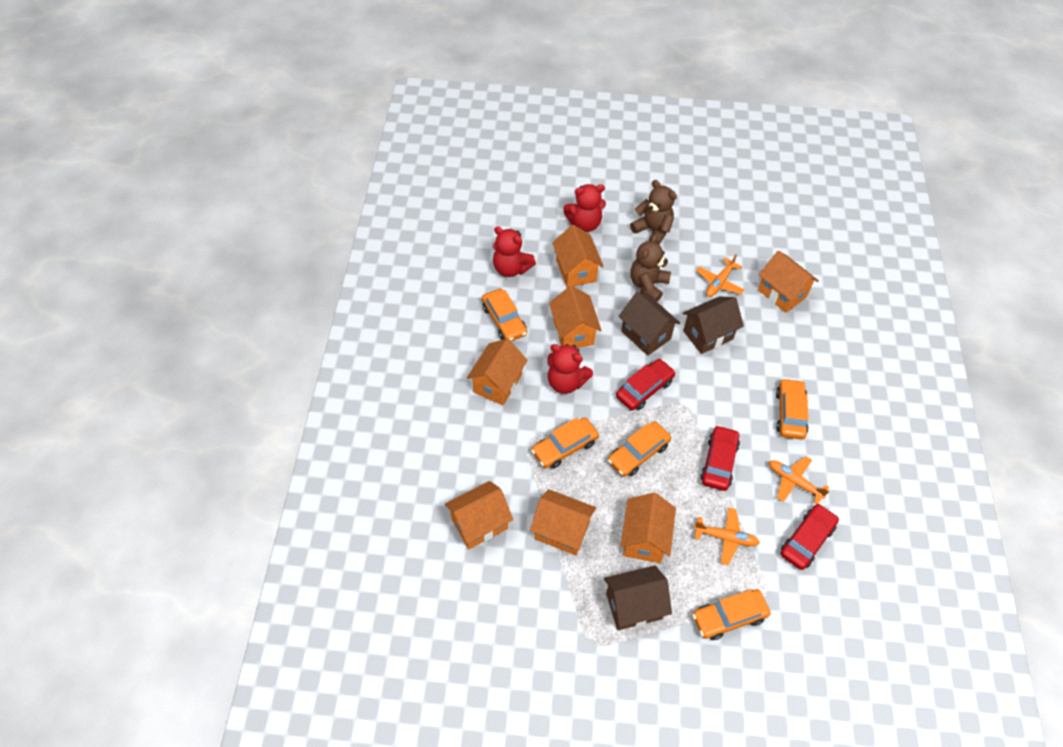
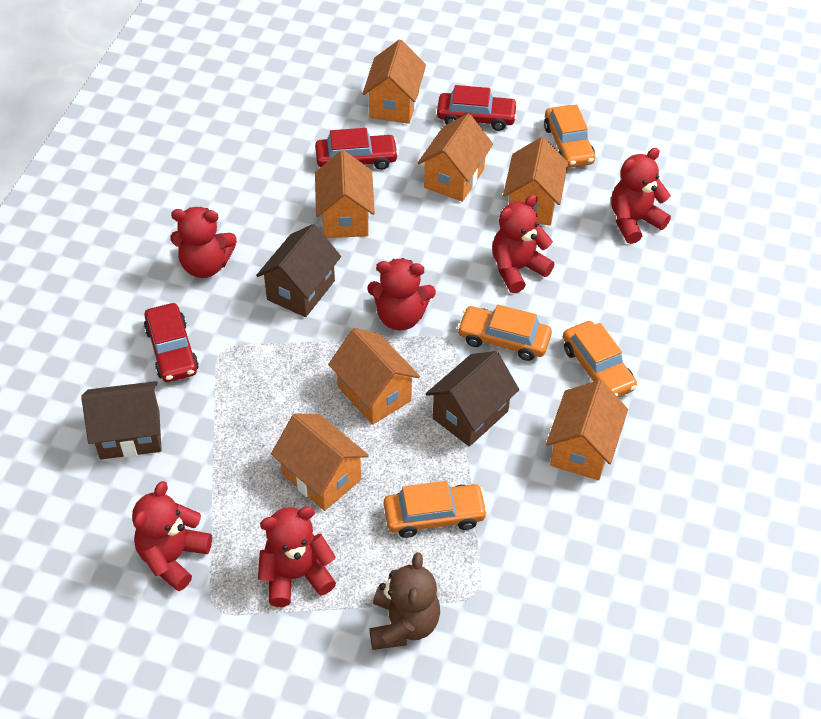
brown teddy bear: [630,180,677,244] [630,234,671,302] = 2 -> [369,552,440,650] = 1
orange car: [482,289,527,341] [531,417,599,469] [608,422,671,477] [692,589,771,640] [776,378,808,439] = 5 -> [384,481,488,538] [457,305,552,361] [544,105,595,168] [563,321,637,397] = 4
orange plane: [693,508,760,565] [696,254,744,297] [769,456,830,504] = 3 -> none = 0
red teddy bear: [493,226,536,277] [547,344,593,394] [563,184,606,232] = 3 -> [132,481,212,591] [170,207,237,278] [258,506,336,607] [367,258,436,330] [492,195,555,293] [611,148,671,244] = 6

